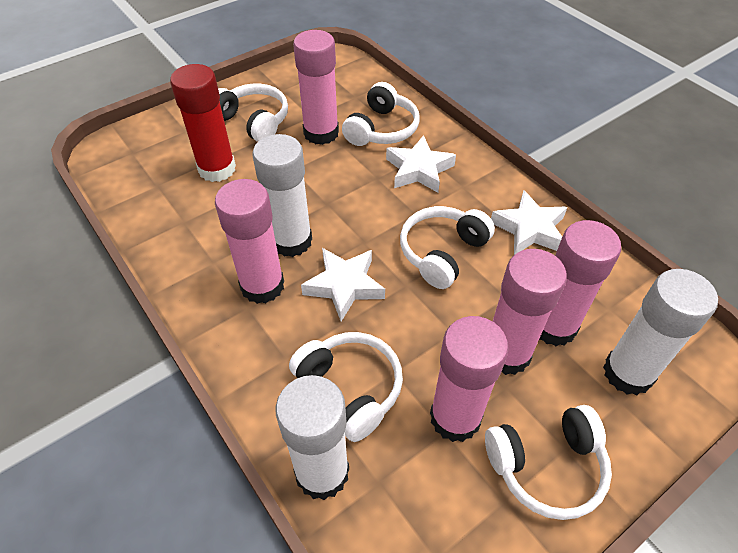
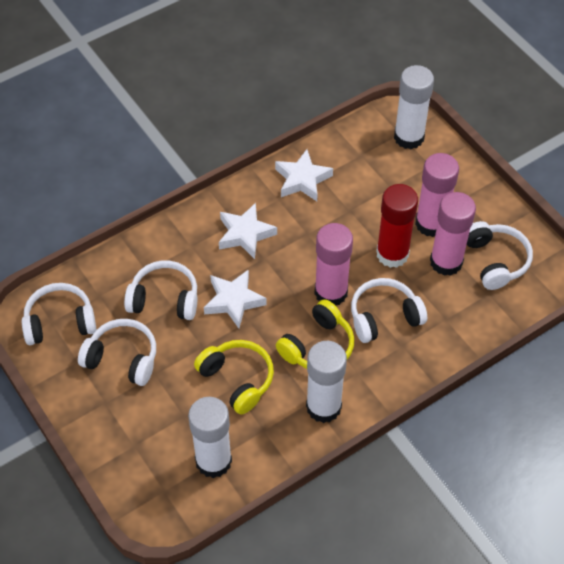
pink glue stick: [215,179,284,304] [293,30,339,145] [430,316,509,442] [493,249,567,375] [539,220,621,346] = 5 -> [315,223,353,305] [415,153,459,237] [430,192,476,276] = 3
yellow headphones: none = 0 -> [194,340,274,414] [276,299,354,369] = 2

